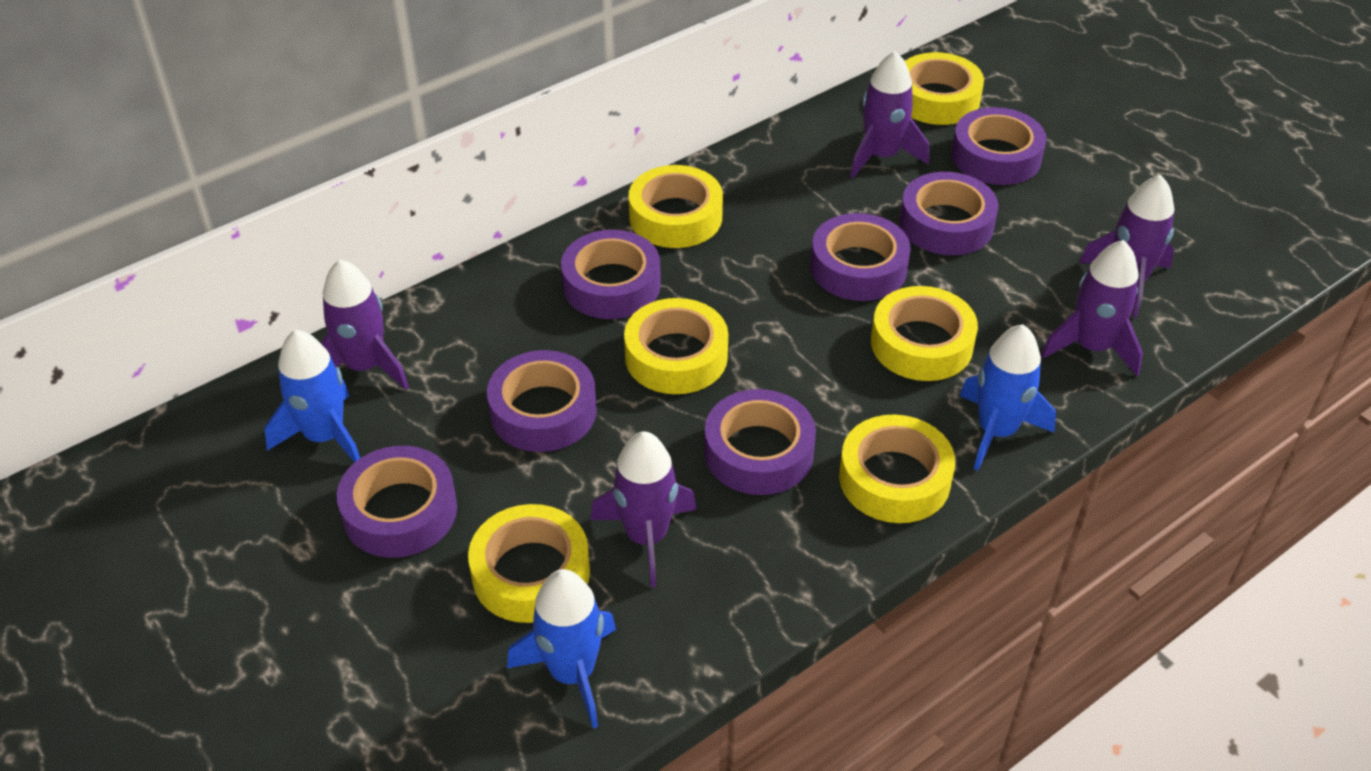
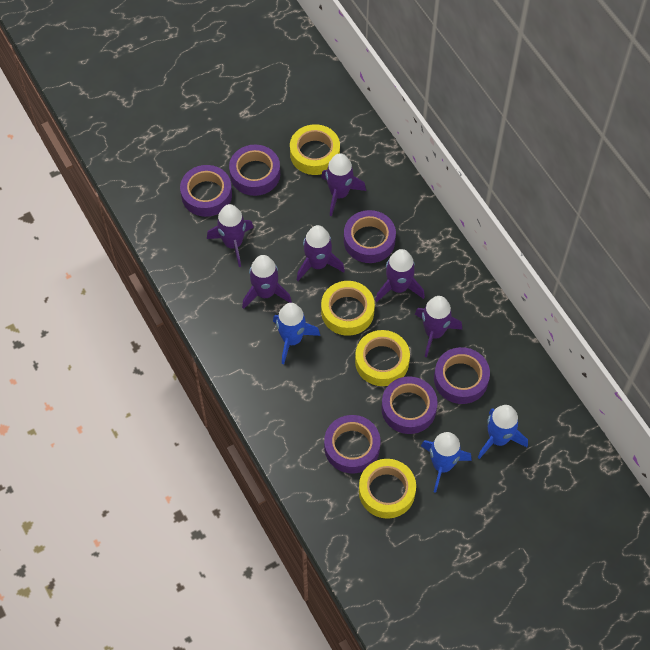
purple rocket: [321,259,409,390] [590,431,697,587] [850,51,929,178] [1041,240,1143,376] [1079,175,1174,318] = 5 -> [207,204,254,267] [242,255,292,309] [297,225,345,281] [321,153,366,216] [375,249,425,302] [415,296,462,357] = 6
purple tape: [337,446,457,558] [487,350,597,452] [561,230,661,319] [704,389,816,495] [810,213,911,301] [900,172,998,255] [952,107,1046,185] = 7 -> [180,165,232,217] [229,144,280,196] [324,415,380,473] [344,210,396,263] [381,376,438,434] [434,347,490,404] = 6
yellow tape: [468,504,590,623] [624,298,728,394] [629,165,723,248] [839,414,955,523] [871,286,978,381] [905,52,984,125] = 6 -> [290,124,340,175] [321,281,375,336] [355,330,410,386] [359,459,416,519] = 4

